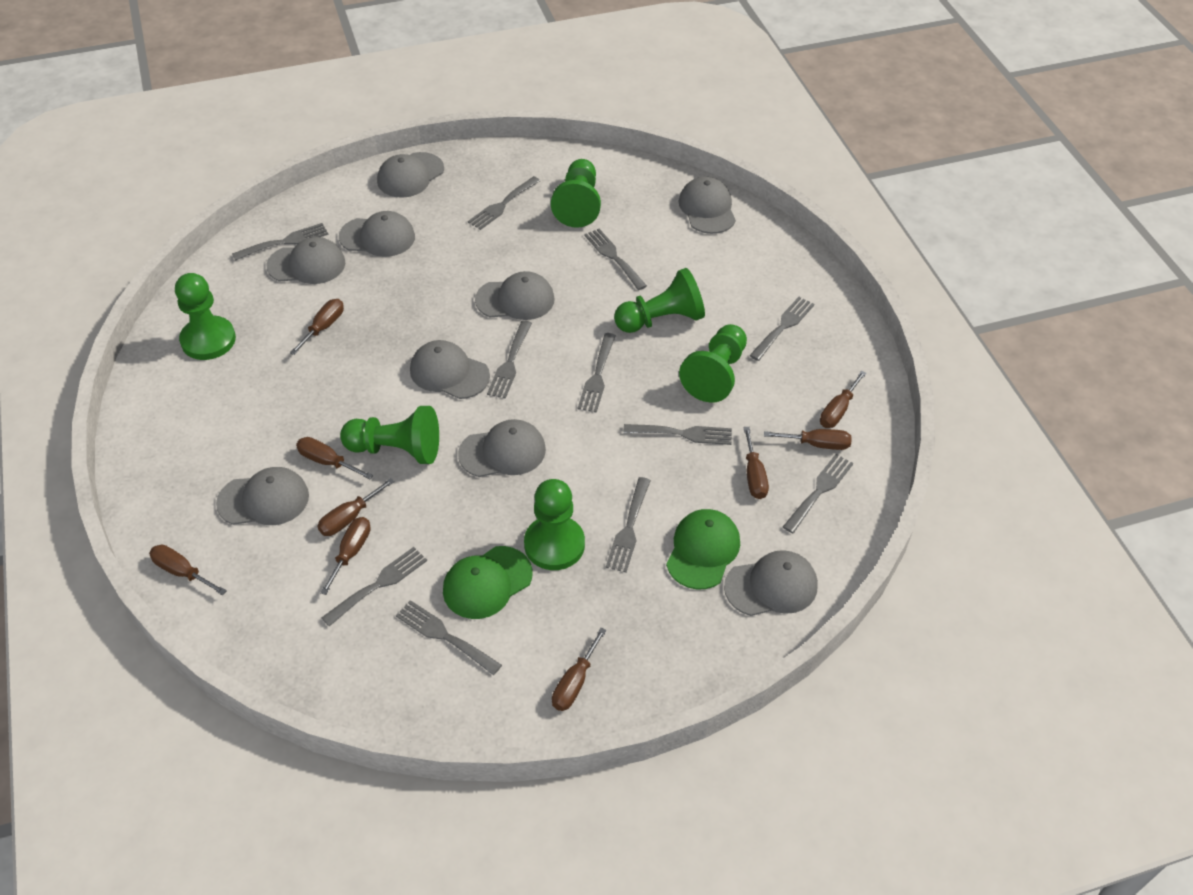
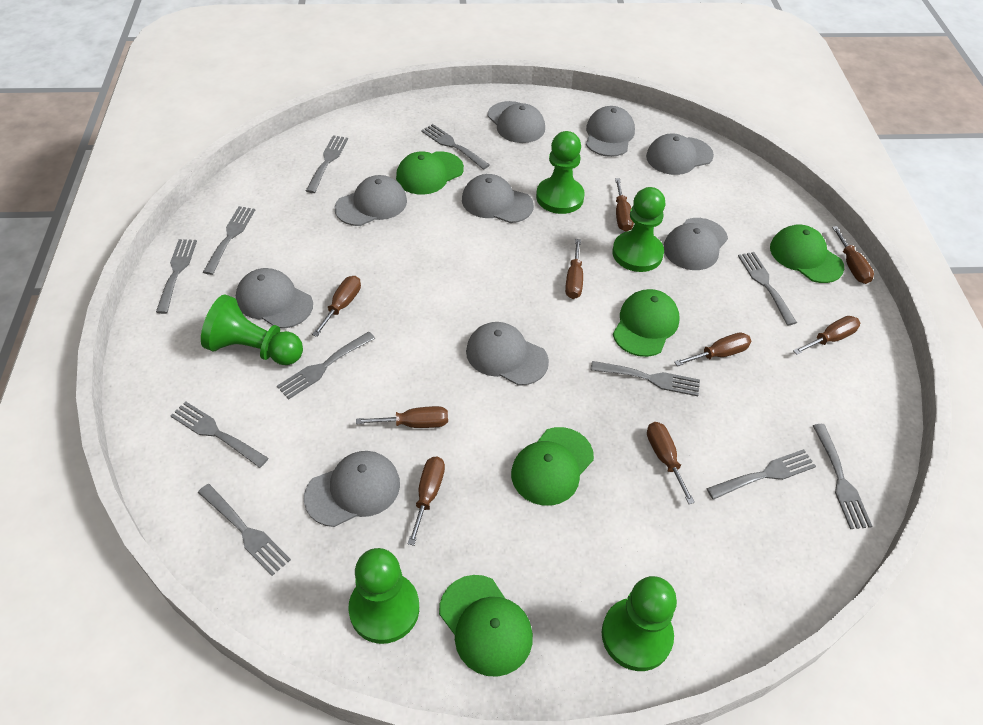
green cap: [443,546,533,619] [666,509,740,589] = 2 -> [396,151,464,195] [439,575,533,677] [511,427,594,506] [613,289,680,357] [770,225,844,283] = 5
green pawn: [175,273,236,360] [340,406,439,464] [524,479,585,570] [551,159,601,228] [614,268,705,333] [679,324,747,403] = 6 -> [201,295,303,365] [348,548,419,644] [536,131,585,214] [602,576,677,671] [612,187,666,272] = 5

